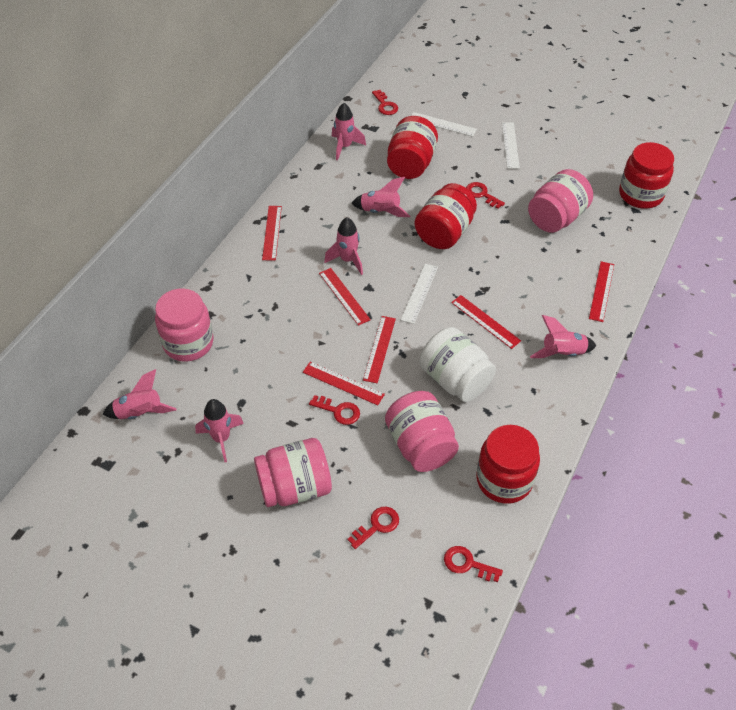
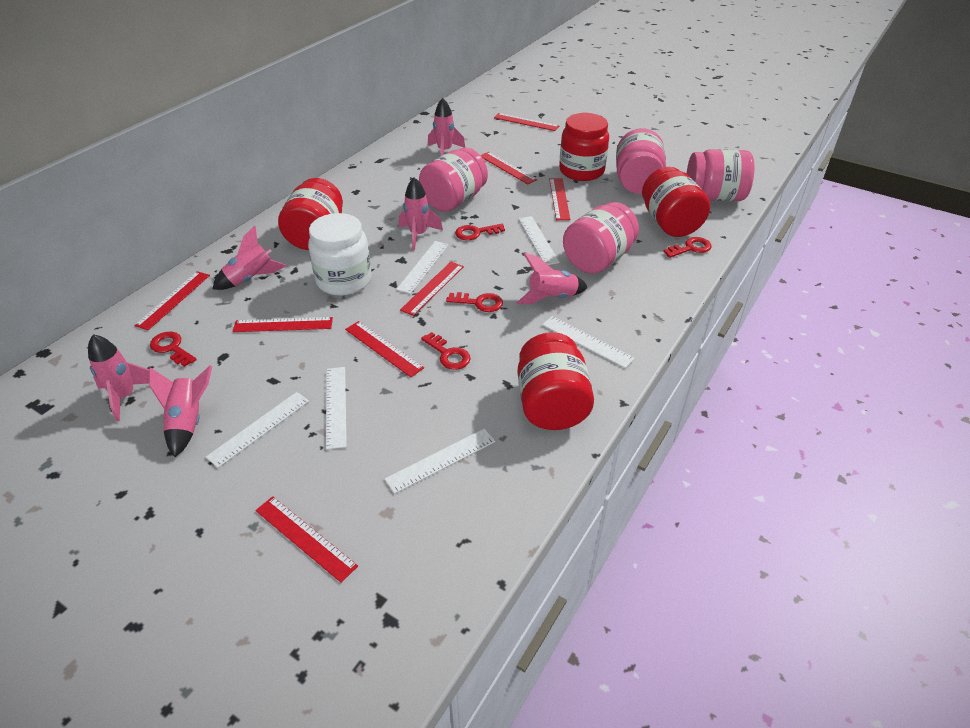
red ruler: [262,206,282,261] [303,362,385,405] [319,268,371,326] [363,316,396,383] [451,295,521,349] [589,261,614,322] = 6 -> [134,271,210,330] [232,317,333,332] [255,496,358,583] [345,321,424,377] [400,262,464,316] [481,152,537,184] [494,113,559,131] [549,178,570,220] = 8
white ruler: [401,264,438,324] [411,112,477,137] [502,123,520,169] = 3 -> [206,392,309,468] [326,367,347,450] [384,428,495,494] [396,241,449,294] [518,216,560,265] [542,316,635,368] = 6

